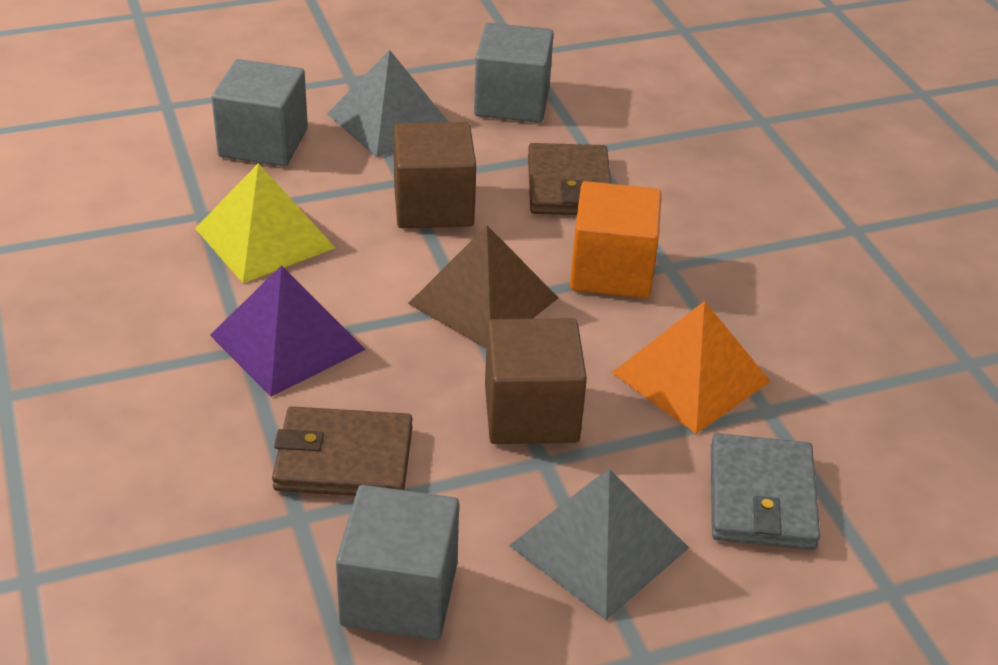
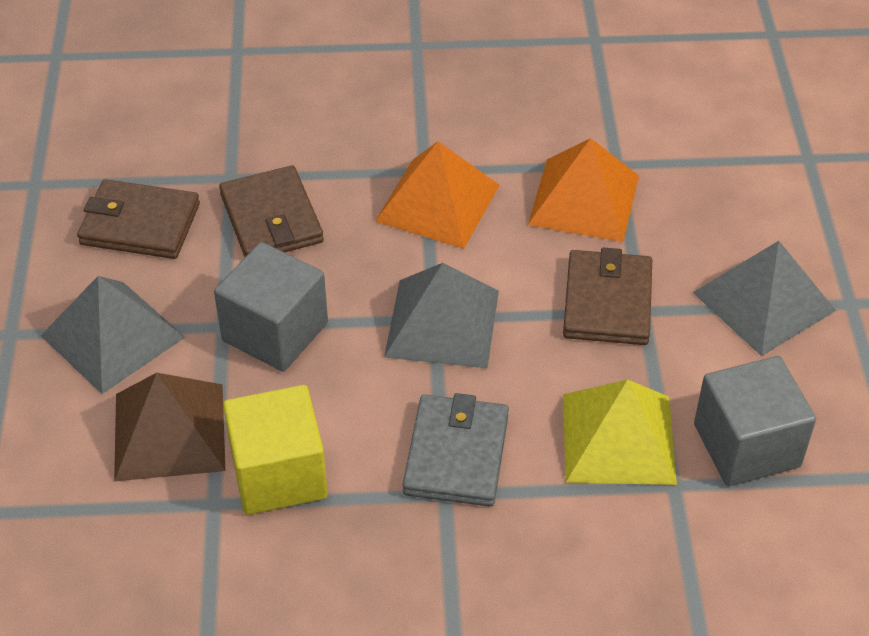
brown cube: [394,122,476,228] [485,318,587,444] = 2 -> none = 0
brown wallet: [272,406,413,496] [528,143,611,215] = 2 -> [77,179,200,259] [219,165,324,257] [563,247,652,345] = 3
grey cube: [212,59,308,166] [336,485,459,640] [474,23,554,123] = 3 -> [214,242,328,372] [694,356,816,486] = 2
grey pyramid: [327,50,449,158] [509,469,689,620] = 2 -> [41,276,185,394] [384,263,499,368] [692,241,836,356] = 3
orange cube: [570,181,662,298] = 1 -> none = 0
orange pyramid: [612,301,771,434] = 1 -> [375,141,500,249] [528,138,639,242] = 2
purple pyramid: [210,265,366,396] = 1 -> none = 0
yellow cube: none = 0 -> [223,385,328,515] = 1

